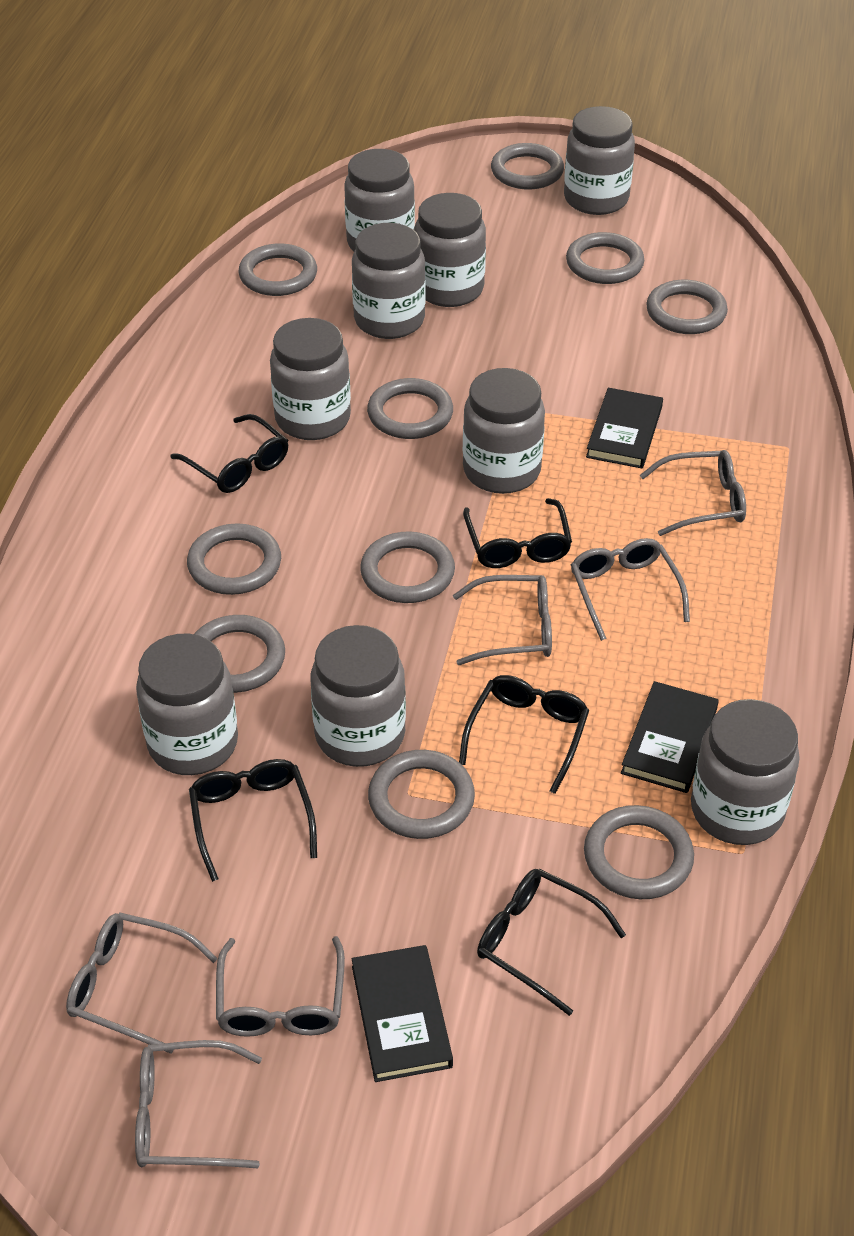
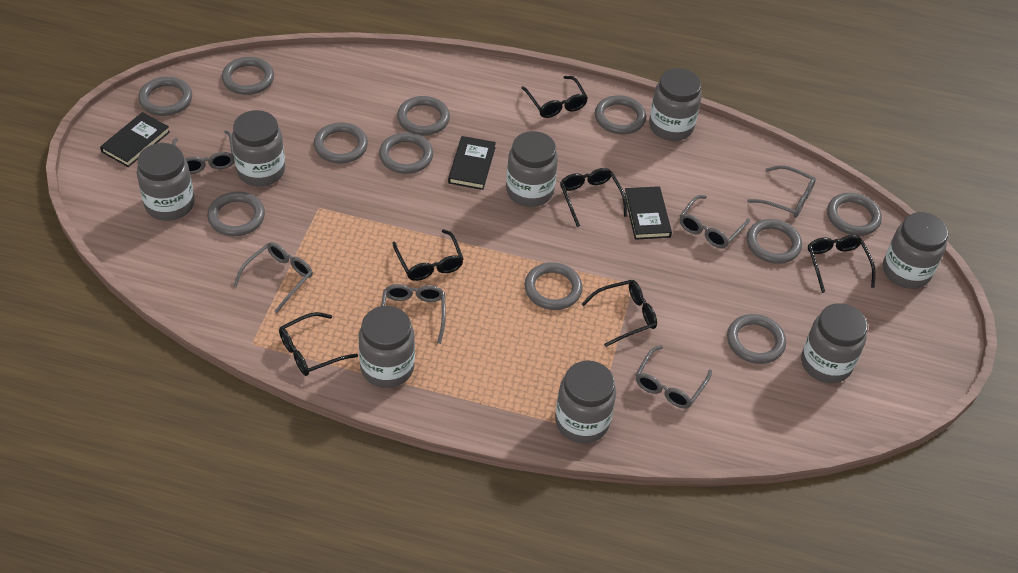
black glasses: [170,414,288,493] [189,759,317,882] [459,675,589,794] [463,498,572,568] [477,869,626,1016] = 5 -> [279,312,358,376] [392,229,464,281] [521,76,588,118] [560,168,627,227] [582,280,657,347] [808,235,876,293] = 6
grey jar: [136,634,238,775] [270,318,351,440] [311,625,406,767] [344,149,415,251] [352,223,426,339] [414,193,486,307] [463,368,545,494] [564,106,635,215] [691,699,800,845] = 9 -> [137,143,195,221] [232,110,285,186] [359,306,415,388] [506,131,558,207] [555,361,616,443] [649,68,702,141] [801,303,868,383] [883,212,948,289] = 8
grey ring: [187,523,281,595] [194,615,285,693] [238,243,317,296] [360,531,455,603] [367,378,453,439] [368,750,475,839] [491,143,564,189] [566,232,644,284] [584,805,694,899] [646,280,728,334] = 10 -> [138,77,192,116] [207,192,265,236] [222,57,274,95] [314,122,368,163] [379,133,433,174] [397,96,450,135] [524,262,583,310] [595,95,646,134] [727,314,786,364] [746,219,802,264] [827,193,882,236] = 11

